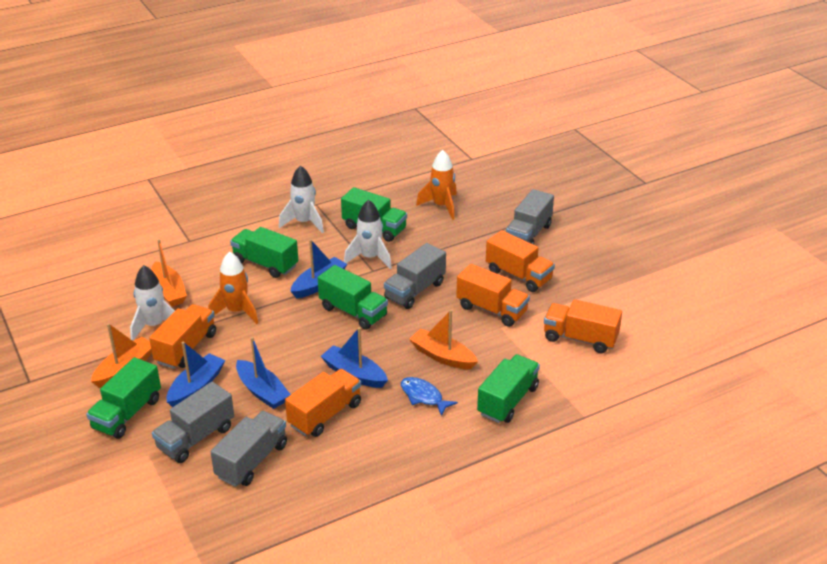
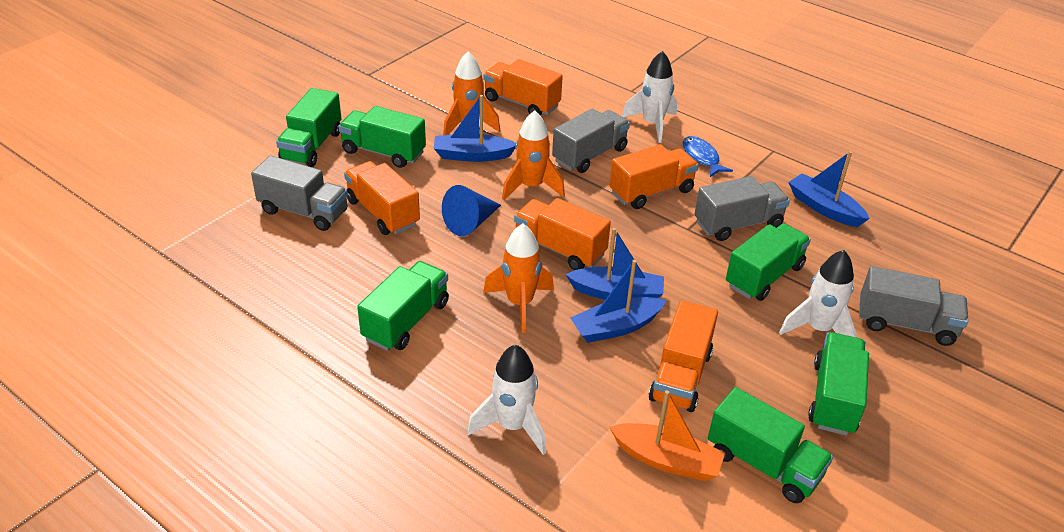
blue cone: none = 0 -> [442,185,501,236] = 1
green truck: [86,357,161,439] [230,227,298,278] [318,265,388,330] [341,187,407,242] [477,354,540,423] = 5 -> [276,88,341,167] [338,106,426,168] [357,261,449,351] [708,387,833,503] [726,223,811,301] [808,332,869,435] = 6
orange boat: [91,323,152,388] [151,239,187,306] [409,310,478,369] = 3 -> [609,390,725,481] = 1
orange rocket: [208,252,258,324] [416,150,457,220] = 2 -> [443,51,500,135] [483,224,554,333] [502,110,565,200] = 3

